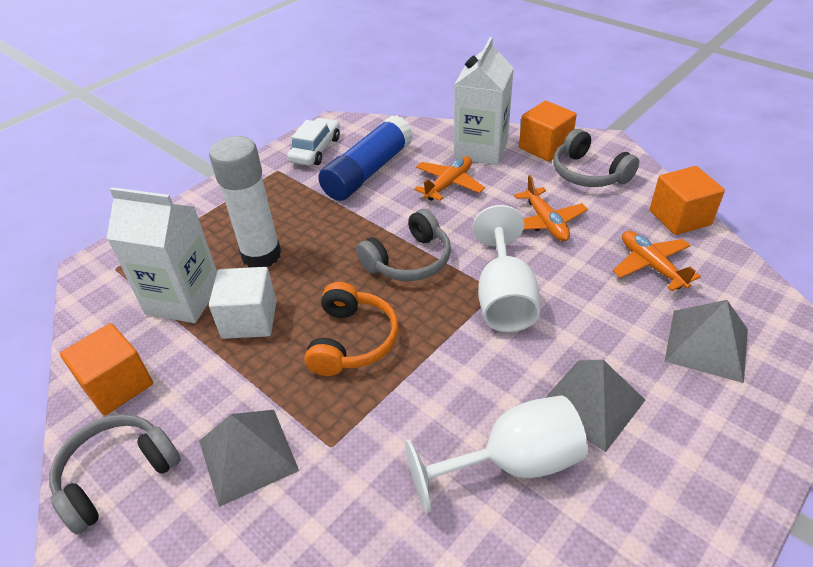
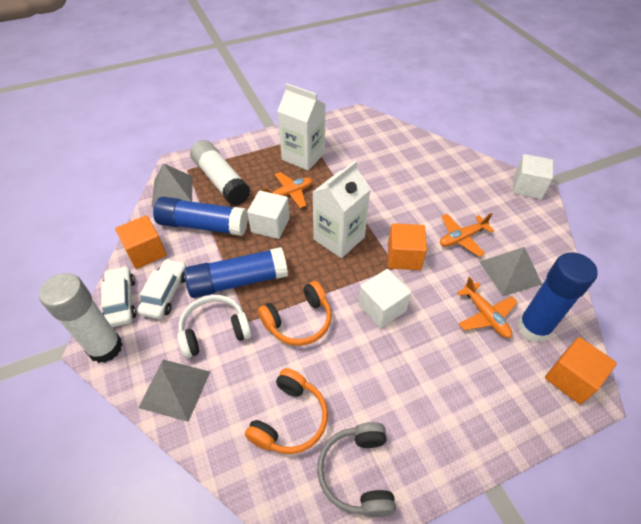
blue glue stick: [318,115,413,201] = 1 -> [153,197,248,236] [184,247,288,298] [517,252,598,342] = 3
grey headphones: [49,414,181,535] [356,209,451,281] [553,129,639,187] = 3 -> [317,422,396,517] = 1
orange headphones: [305,282,399,376] = 1 -> [245,368,328,454] [258,281,332,346] = 2
white car: [287,118,340,166] = 1 -> [101,266,136,327] [137,259,187,319] = 2
white cube: [209,267,277,339] = 1 -> [247,191,290,239] [358,269,411,328] [513,154,553,199] = 3
white glue stick: [209,136,281,267] = 1 -> [39,273,123,363] [190,140,250,206] = 2
white goblet: [405,395,588,513] [472,205,540,332] = 2 -> none = 0
white headphones: none = 0 -> [177,295,252,359] = 1

